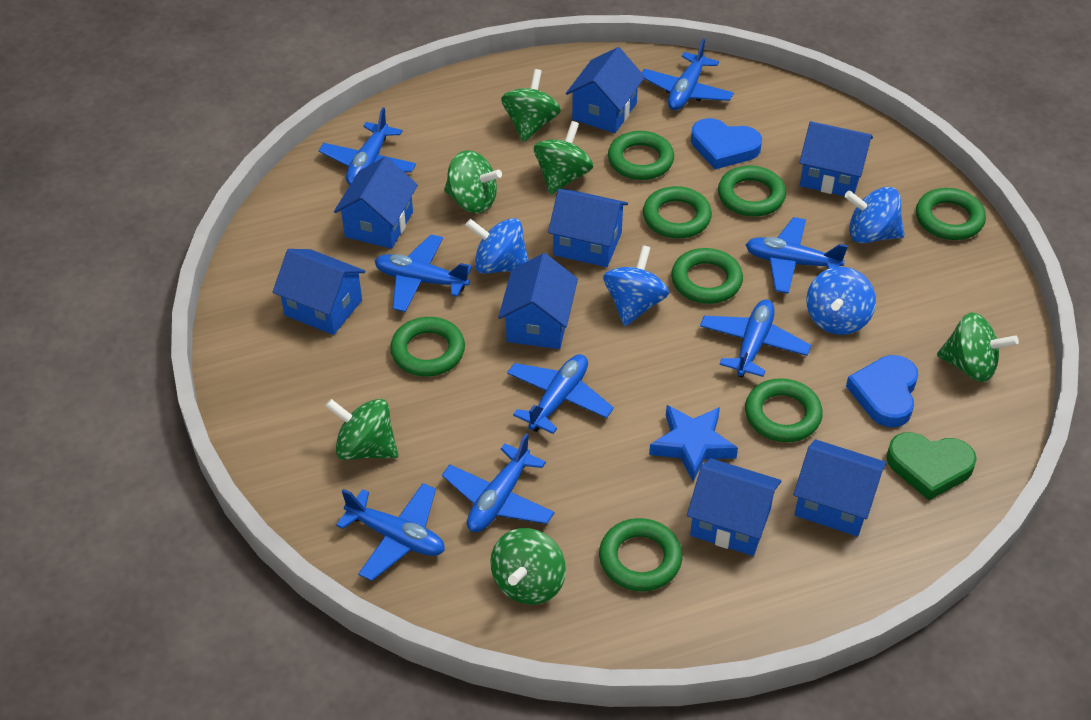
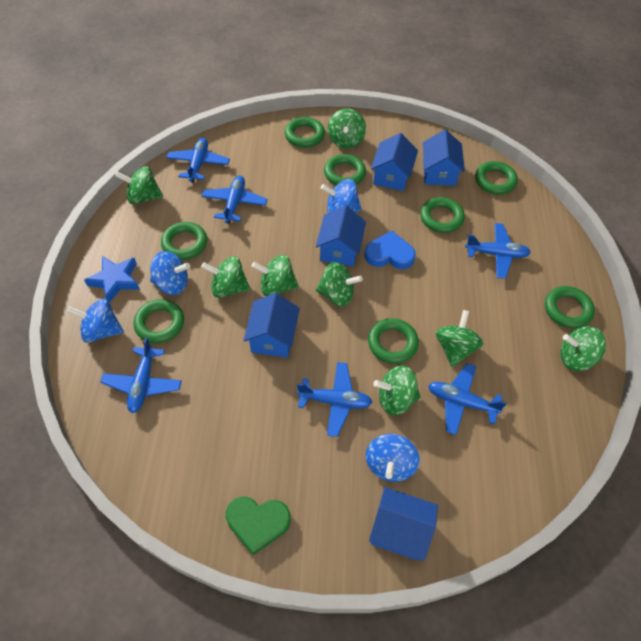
blue heart: [691,118,762,169] [846,355,918,427] = 2 -> [365,231,416,269] = 1
blue house: [273,249,365,335] [334,157,418,249] [498,253,578,349] [548,189,628,267] [566,47,645,133] [687,458,781,556] [793,439,886,536] [799,121,873,196] = 8 -> [244,293,300,358] [316,205,366,267] [369,487,438,561] [371,133,418,191] [423,130,465,186] = 5
blue plane: [319,108,416,185] [336,483,445,581] [375,235,472,312] [442,433,555,532] [507,354,614,434] [642,38,734,110] [700,299,811,378] [745,217,848,294] = 8 -> [100,337,182,413] [166,138,230,183] [201,176,268,224] [297,362,372,437] [428,363,507,435] [465,223,531,279] = 6
green spinning top: [326,399,398,460] [444,150,502,213] [490,528,566,605] [501,69,561,142] [534,121,593,195] [937,313,1019,382] = 6 -> [115,166,163,205] [201,256,250,298] [252,255,299,296] [316,262,363,307] [328,108,366,148] [373,365,421,415] [436,310,483,367] [561,327,606,371] = 8

